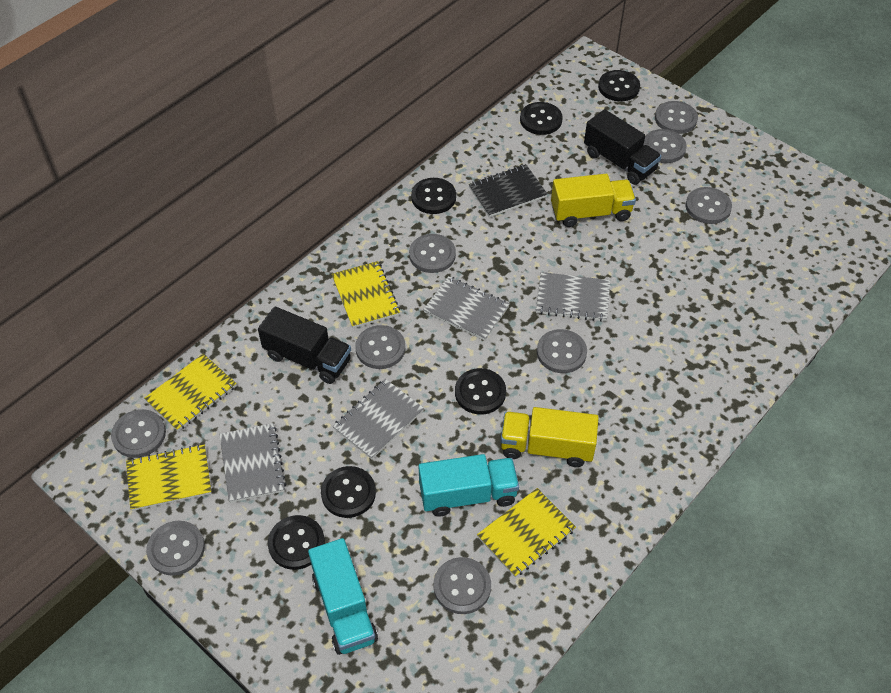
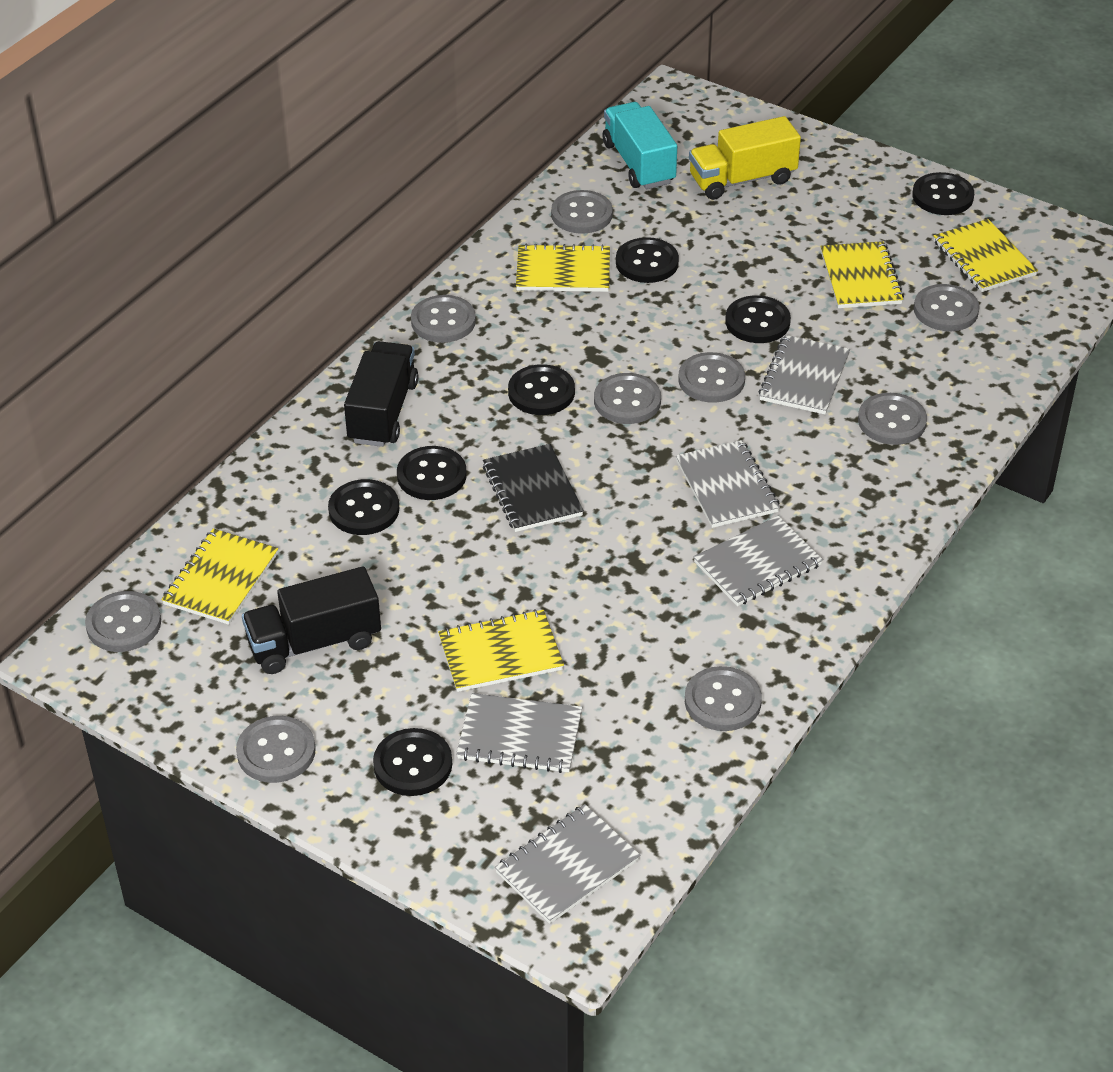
black button: [268,515,325,570] [321,466,376,518] [411,178,456,214] [455,368,506,414] [520,102,563,135] [598,70,640,101] = 6 -> [328,479,399,535] [373,728,452,796] [397,446,466,500] [508,364,575,415] [616,237,679,283] [725,295,791,343] [912,172,974,215] = 7
grey notebook: [219,423,286,503] [333,379,424,459] [423,276,509,341] [536,272,610,322] = 4 -> [456,693,582,773] [495,804,640,924] [676,440,780,528] [694,516,823,606] [758,335,850,415] = 5
turquoise truck: [308,538,378,655] [419,454,519,517] = 2 -> [603,102,677,189] = 1
yellow notebook: [126,444,212,511] [144,354,237,431] [332,261,400,328] [477,488,576,577] = 4 -> [161,528,278,625] [438,609,564,692] [516,244,610,292] [820,241,904,308] [934,219,1038,292] = 5
yellow truck: [501,407,599,467] [551,174,636,227] = 2 -> [689,116,801,200] = 1

